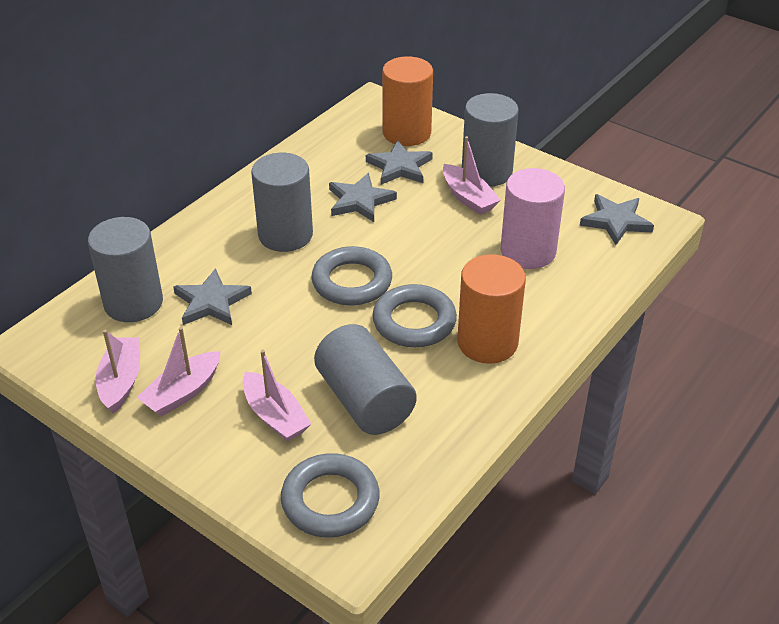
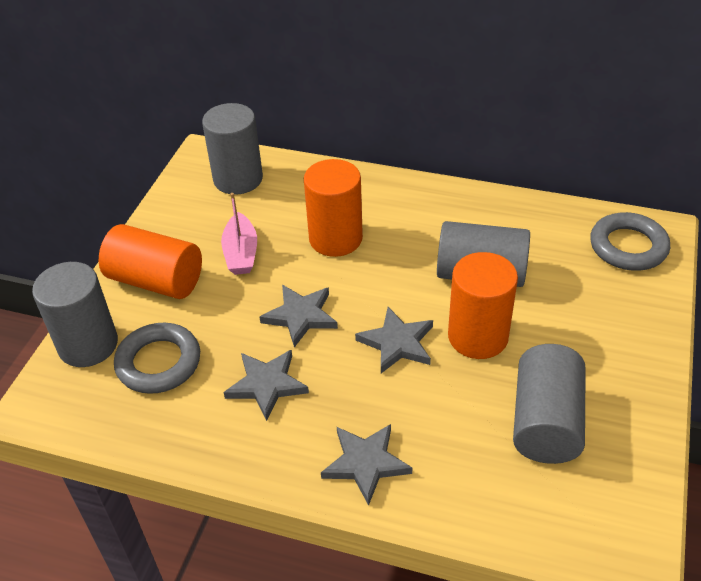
grey ring: [281,453,380,538] [311,246,392,305] [372,284,457,347] = 3 -> [114,323,200,394] [590,212,670,271] = 2
orange cylinder: [382,56,433,146] [457,254,526,364] = 2 -> [99,224,202,299] [304,159,363,257] [448,252,518,359] = 3
pink boat: [96,330,140,414] [136,327,221,416] [243,350,311,442] [443,136,501,215] = 4 -> [221,193,257,275] = 1
pink cylinder: [501,168,565,269] = 1 -> none = 0

